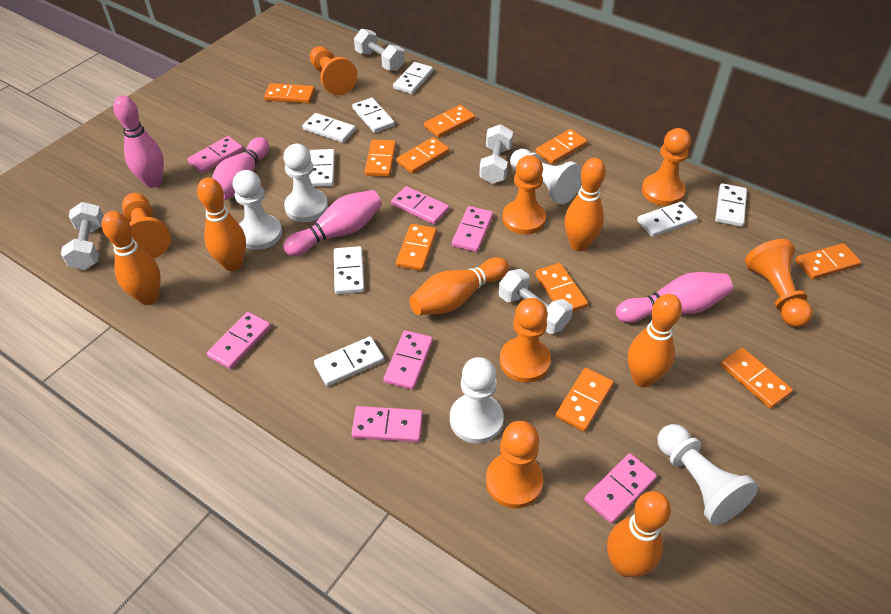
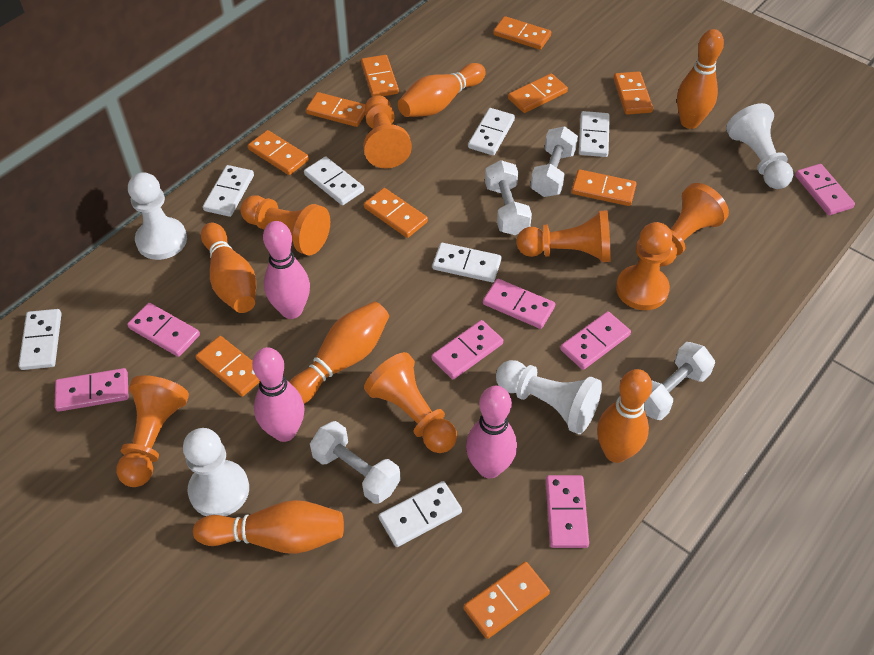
pink bowling pin: [113,95,164,188] [212,137,269,200] [284,190,382,256] [616,272,733,323] = 4 -> [252,347,304,442] [263,221,310,319] [466,386,517,478] = 3
white domino: [302,113,356,143] [309,149,335,187] [314,336,384,386] [334,246,365,294] [352,98,395,133] [393,62,433,94] [637,201,698,237] [715,183,747,227] = 8 -> [19,309,62,370] [203,165,254,217] [304,156,364,205] [379,481,462,547] [432,243,501,282] [468,108,515,156] [579,111,610,157] = 7
white pawn: [233,170,282,250] [283,144,328,222] [450,357,504,444] [510,149,582,204] [657,424,758,525] = 5 -> [128,172,187,260] [183,428,249,516] [496,360,602,434] [726,103,794,189] = 4

